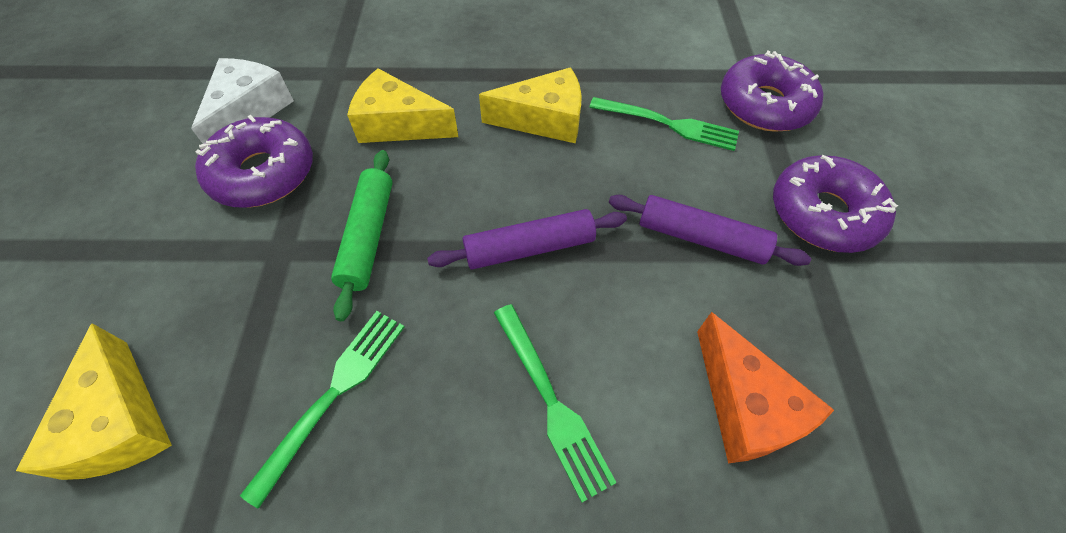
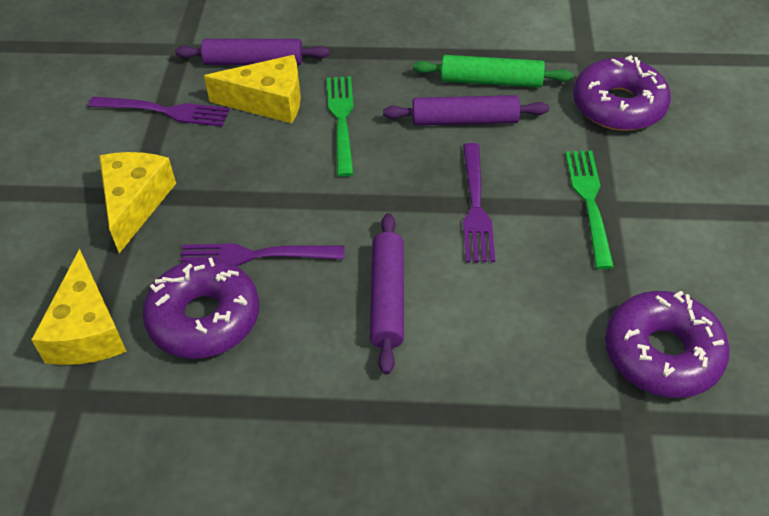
green fork: [240,311,404,509] [494,304,617,503] [589,97,739,151] = 3 -> [327,76,354,177] [565,151,614,269] = 2
orange cheese: [697,312,834,463] = 1 -> none = 0
purple fork: none = 0 -> [88,97,230,127] [180,244,344,266] [463,143,495,263] = 3
purple rolling pin: [427,209,627,269] [609,195,811,266] = 2 -> [175,39,330,65] [370,213,404,375] [383,95,549,126] = 3
white cheese: [191,58,294,144] = 1 -> none = 0

